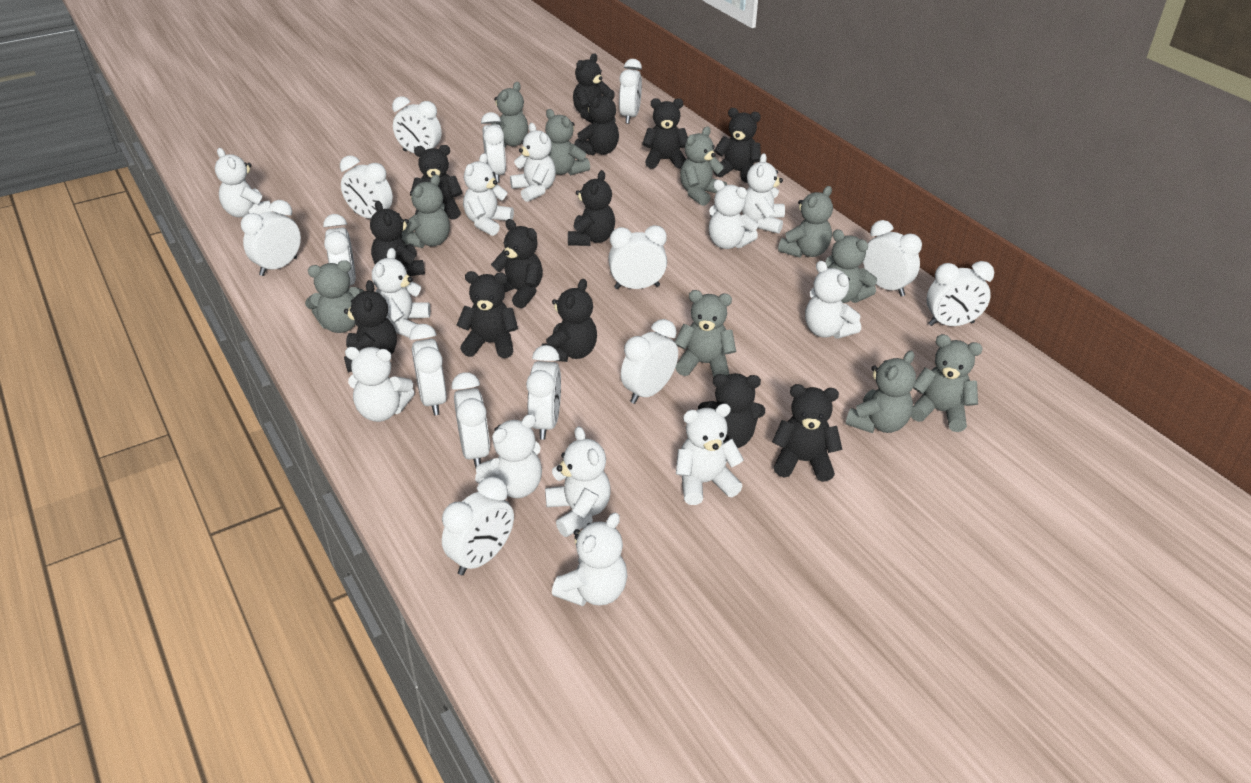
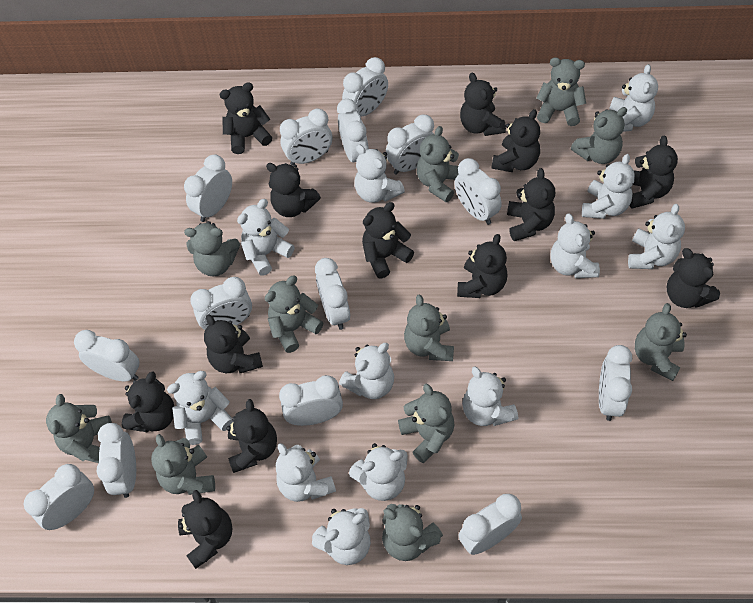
grey teddy bear: [305,260,364,333] [401,174,450,248] [491,82,528,147] [545,109,590,176] [675,290,736,377] [680,127,727,206] [778,186,833,258] [826,229,877,303] [846,351,916,433] [911,334,983,432] = 10 -> [46,394,112,463] [151,434,215,495] [184,221,240,276] [265,276,324,353] [382,504,443,561] [398,384,455,463] [404,295,454,361] [417,126,459,202] [537,57,586,126] [571,107,627,164] [635,303,687,381] = 11

